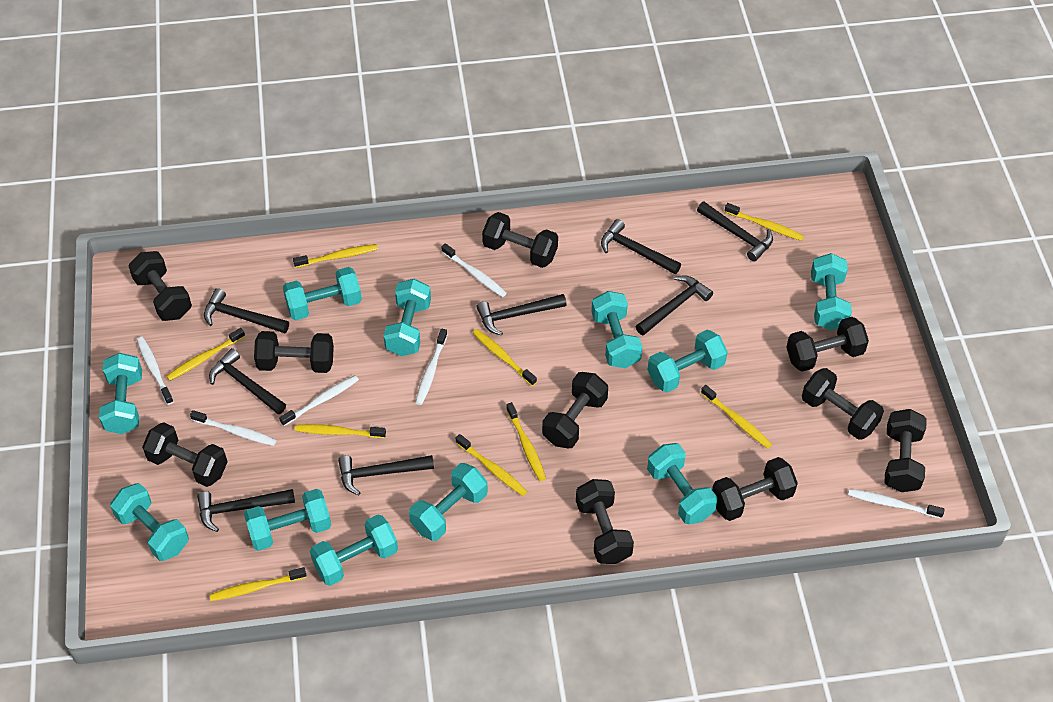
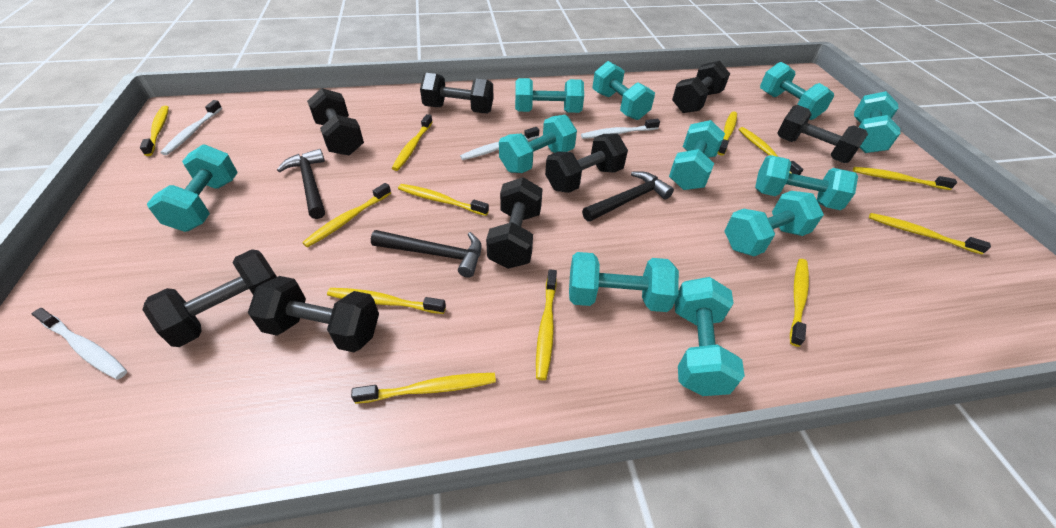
black dumbbell: [129,251,192,321] [142,422,227,487] [254,331,334,373] [482,212,558,268] [542,372,608,449] [576,479,634,564] [712,457,798,521] [786,317,869,372] [802,368,884,440] [884,409,927,492] = 10 -> [142,249,277,347] [248,276,379,352] [307,88,364,155] [420,73,493,113] [486,177,543,269] [545,133,628,193] [672,61,730,113] [777,105,868,163] = 8
black hammer: [197,489,295,532] [204,288,289,333] [209,348,286,414] [338,455,434,495] [477,294,567,336] [601,219,681,274] [636,275,713,336] [697,202,773,262] = 8 -> [277,149,325,219] [371,230,482,278] [582,171,674,222] = 3
white toothbrush: [137,337,174,405] [190,410,276,446] [279,375,359,426] [415,329,447,405] [441,243,507,297] [848,489,945,518] = 6 -> [31,308,127,379] [160,100,222,155] [460,127,539,160] [581,119,660,139] = 4
yellow toothbrush: [166,328,245,381] [209,567,307,601] [293,244,378,268] [295,424,386,438] [456,434,527,496] [473,329,537,386] [506,402,546,481] [701,385,772,449] [725,203,804,241] = 9 -> [140,106,169,156] [302,183,391,248] [327,288,446,314] [351,373,496,404] [392,114,433,171] [398,184,489,216] [536,269,557,380] [718,111,737,156] [739,127,803,175] [790,259,809,347] [853,167,957,190] [869,213,991,255] = 12

